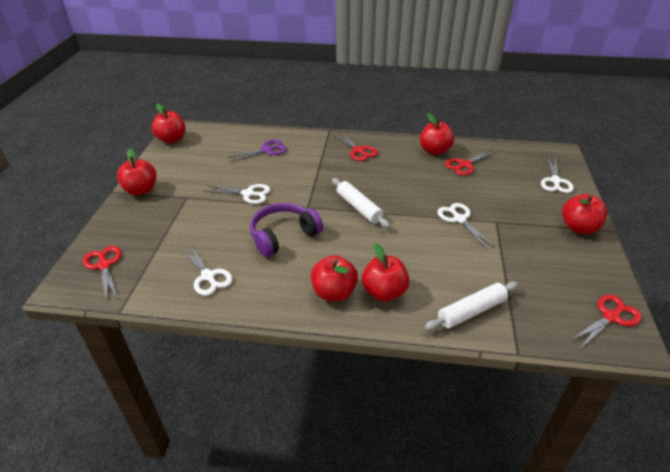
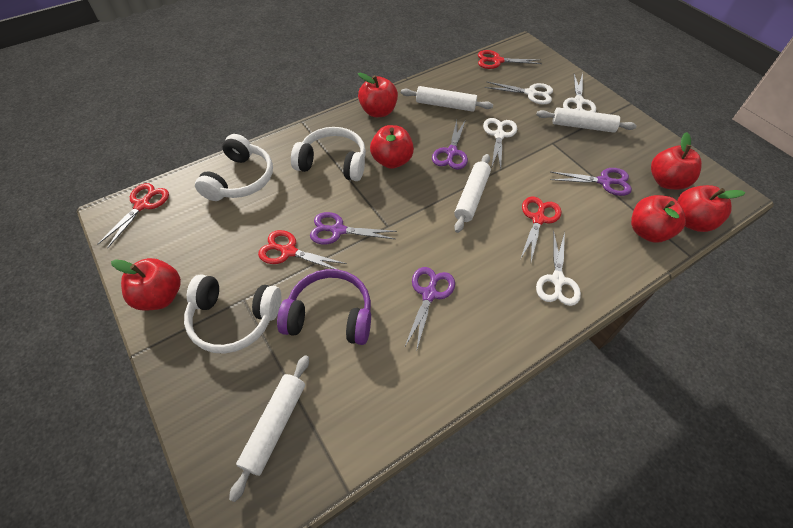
purple scissors: [227,139,287,163] = 1 -> [310,212,397,245] [404,267,455,352] [432,120,468,170] [551,168,632,196] = 4
white headphones: none = 0 -> [184,274,282,353] [195,134,273,201] [291,127,366,181] = 3
white rolling pin: [332,178,390,228] [425,282,519,330] = 2 -> [229,355,309,502] [401,86,493,112] [454,154,491,233] [536,107,637,133] = 4

